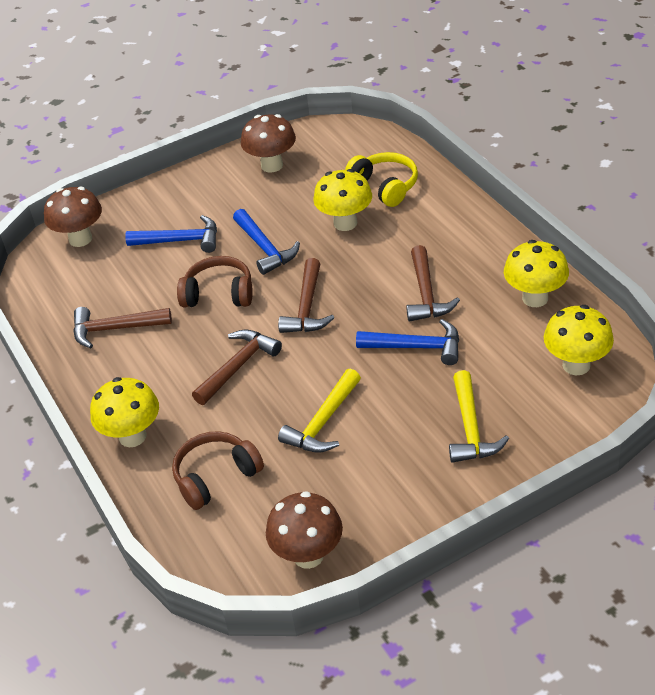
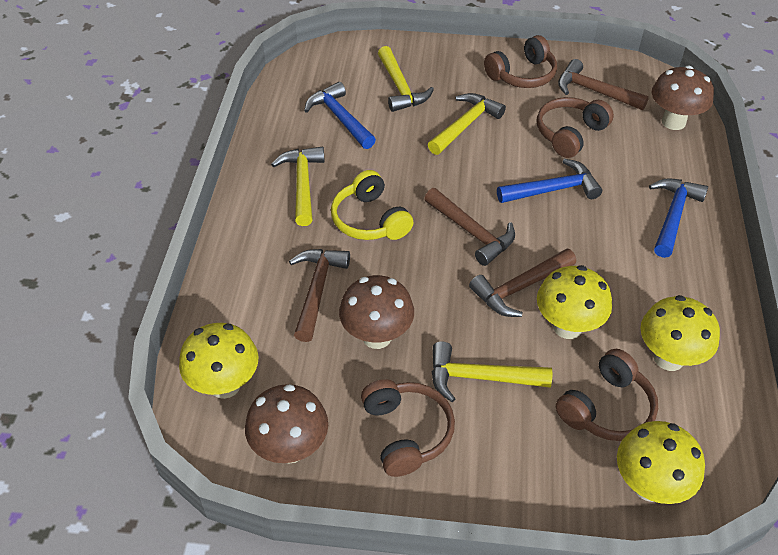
brown headphones: [172,431,264,510] [177,256,253,307] = 2 -> [361,379,455,477] [484,35,557,88] [537,97,614,158] [556,349,658,441] = 4
yellow hammer: [278,369,361,453] [449,370,509,463] = 2 -> [271,147,325,226] [378,46,434,112] [428,93,506,155] [432,342,552,402] = 4

